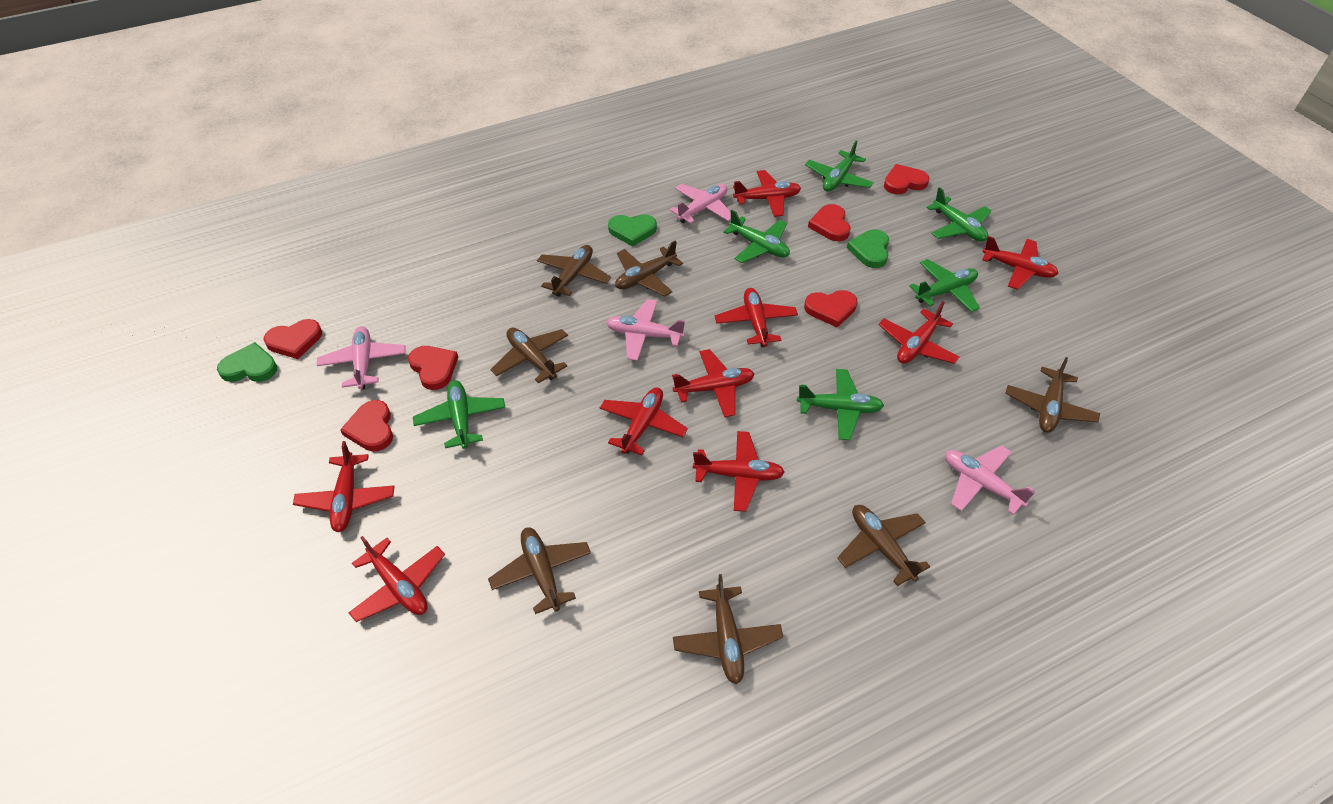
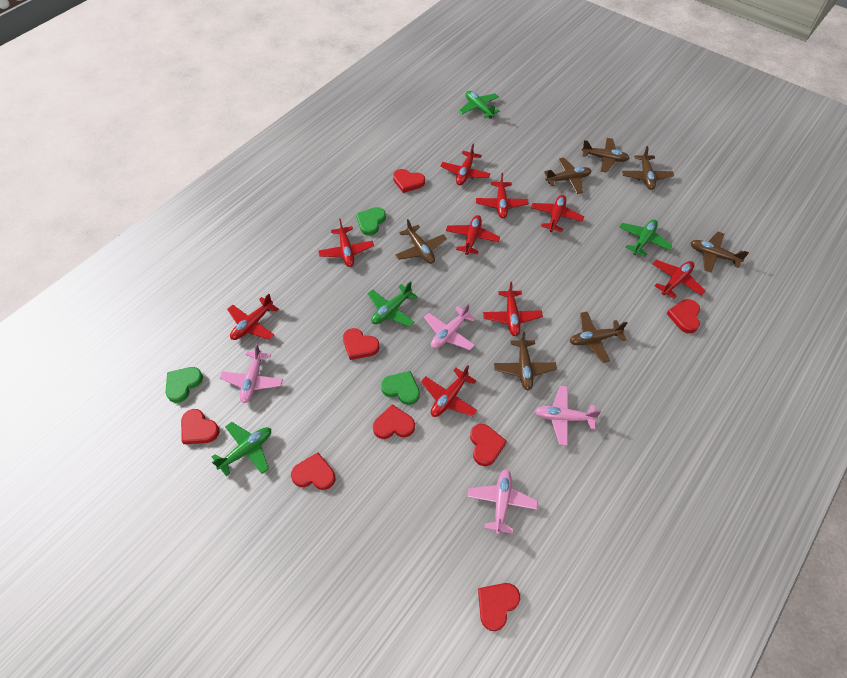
green plane: [413,380,506,449] [723,210,790,263] [797,369,884,440] [805,141,874,192] [909,259,980,312] [926,187,992,242] = 6 -> [212,422,271,477] [367,281,418,327] [459,91,500,119] [619,219,673,257] = 4
red heart: [263,319,322,359] [340,400,393,452] [408,346,458,390] [804,290,858,327] [808,204,850,241] [884,164,930,194] = 6 -> [181,409,220,444] [291,452,335,490] [343,328,379,360] [373,404,415,439] [393,169,425,193] [470,424,507,466] [478,583,520,631] [666,299,700,333] = 8

